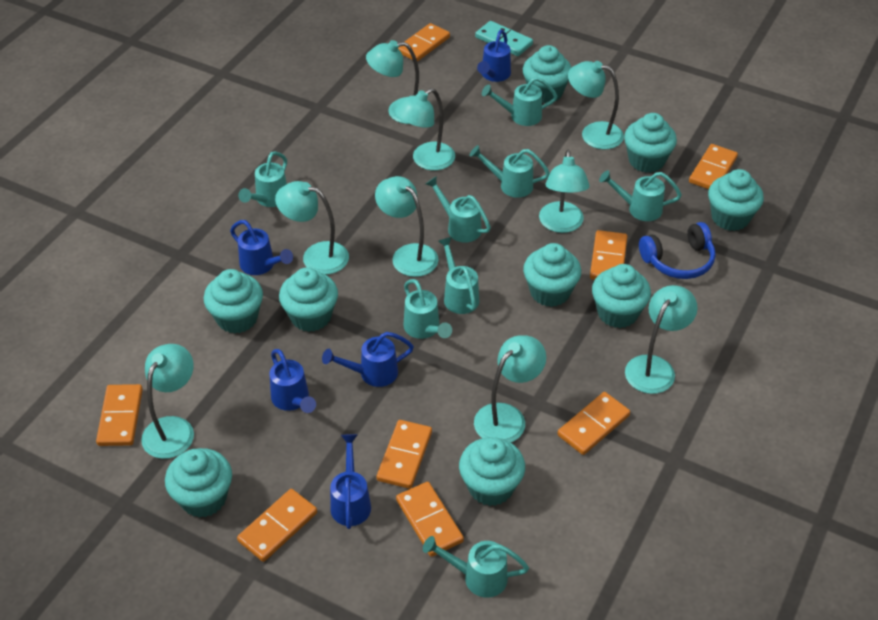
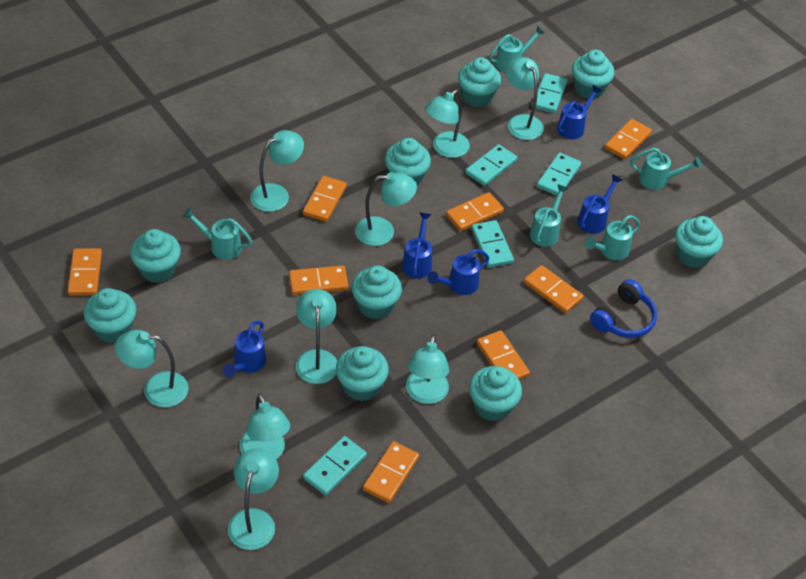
turquoise domino: [475,21,533,56] = 1 -> [303,436,367,496] [465,144,517,186] [471,220,514,268] [532,73,568,113] [537,153,581,196] = 5
turquoise watering can: [238,151,287,207] [403,279,452,339] [423,536,529,598] [426,176,491,243] [438,237,479,314] [469,145,550,198] [482,77,558,126] [599,170,682,221] = 8 -> [182,208,253,260] [489,25,545,72] [530,184,569,247] [585,215,640,260] [630,147,702,190] = 5

